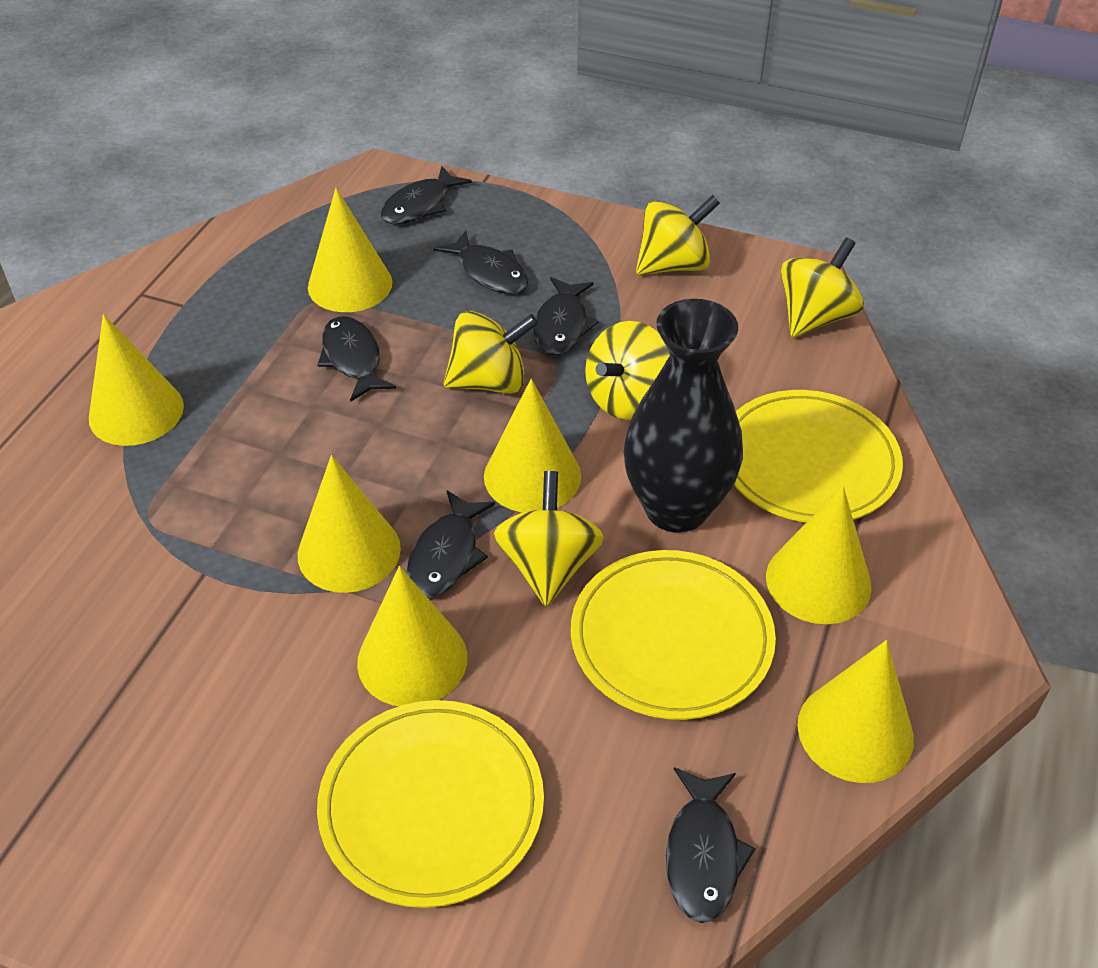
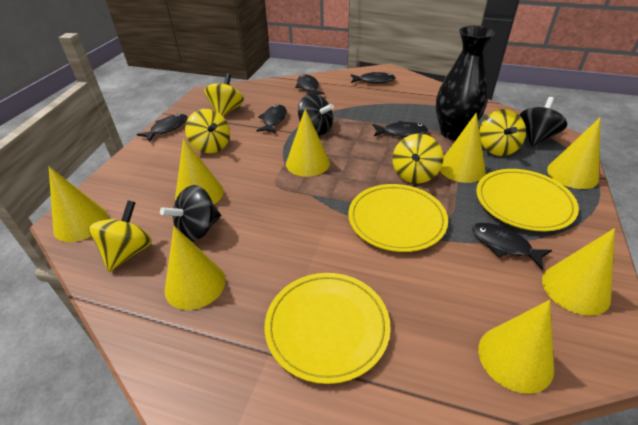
black spinning top: none = 0 -> [160,185,221,242] [298,93,334,135] [520,97,567,147] = 3
yellow cone: [89,314,184,446] [298,455,401,593] [308,188,393,312] [357,566,467,706] [484,379,581,512] [766,486,872,624] [797,640,914,783] = 7 -> [49,167,108,242] [164,226,225,310] [175,138,224,204] [286,109,330,177] [440,113,486,183] [478,300,554,394] [542,228,615,316] [547,117,601,189] = 8

